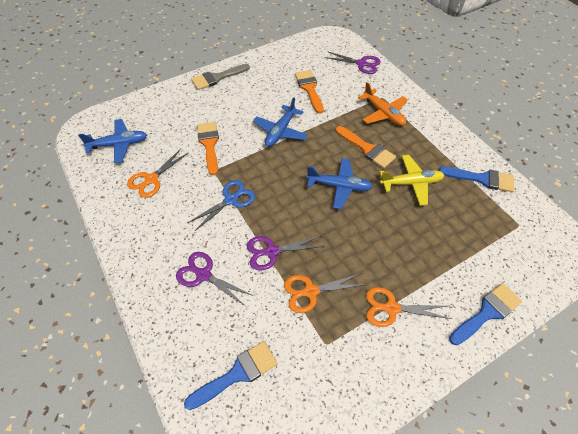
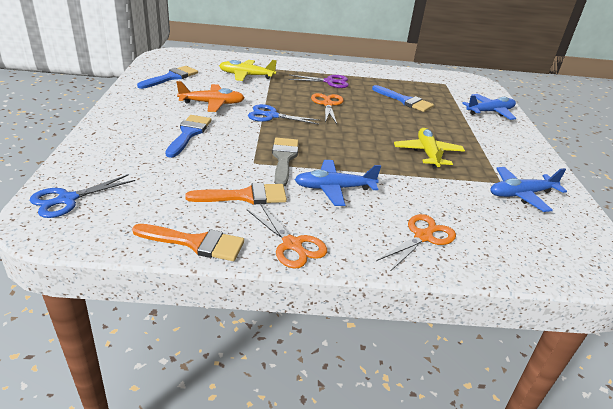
blue scissors: [188,180,255,231] = 1 -> [30,174,135,218] [248,104,321,125] = 2
orange brush: [197,122,219,176] [295,70,324,114] [336,126,396,169] = 3 -> [132,224,244,261] [185,183,287,204] = 2
purple scissors: [176,252,252,306] [247,236,325,271] [324,51,381,74] = 3 -> [288,75,349,88] = 1
yellow plane: [380,155,445,206] = 1 -> [219,60,277,81] [394,128,465,169] = 2

